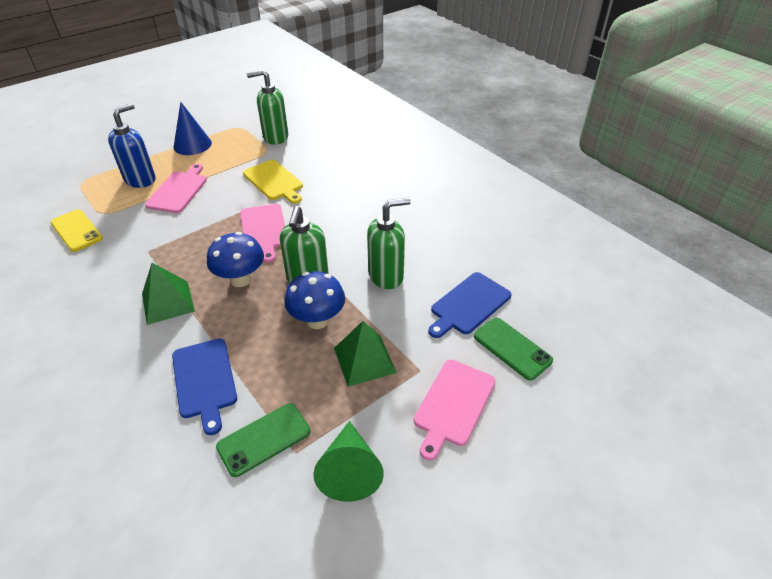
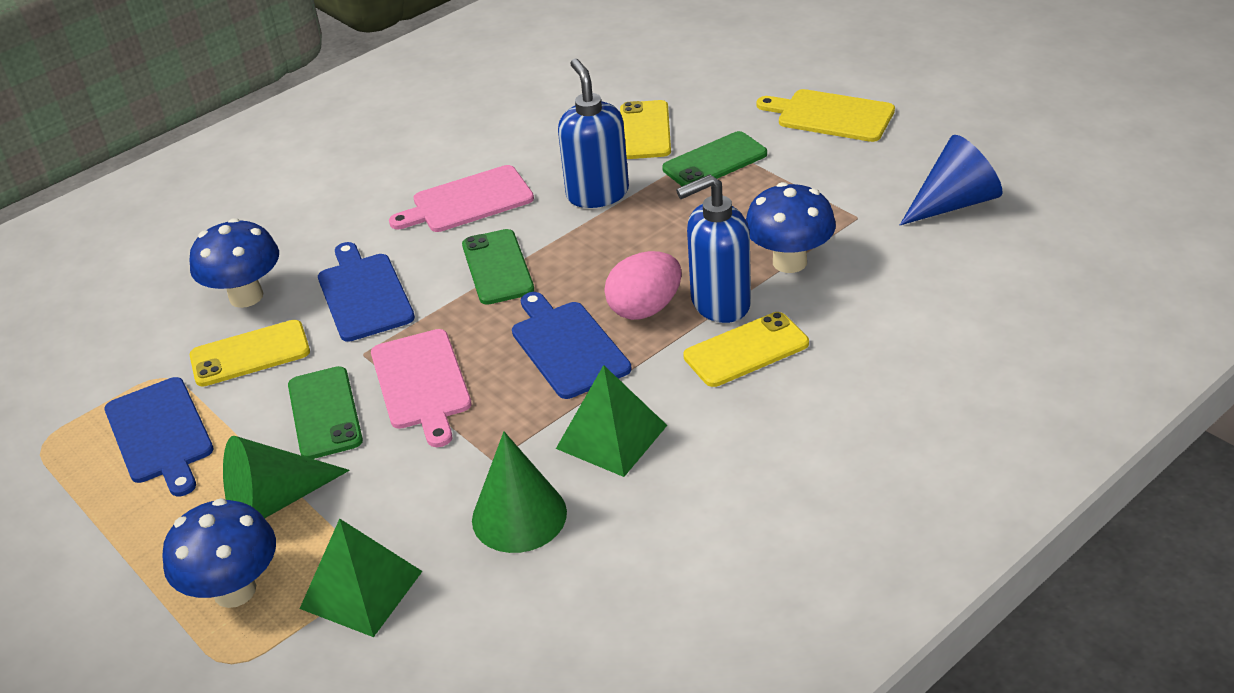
blue cutting board: [172,338,237,435] [428,272,511,338] = 2 -> [104,377,214,496] [318,242,415,342] [512,292,632,399] = 3
blue mushroom: [207,232,264,287] [284,271,345,329] = 2 -> [162,498,276,608] [189,218,279,308] [746,182,836,273] = 3
blue soap dispenser: [108,103,156,188] = 1 -> [558,59,629,208] [676,174,751,323] = 2
green cone: [313,421,384,502] = 1 -> [223,436,350,519] [472,432,567,553] = 2
green phone: [216,403,310,477] [474,318,553,380] = 2 -> [288,366,363,459] [462,229,534,305] [662,131,767,186] = 3
green soap dispenser: [247,70,288,145] [280,206,329,283] [367,198,411,289] = 3 -> none = 0
pink cutting board: [145,164,207,213] [240,204,285,263] [413,359,496,461] = 3 -> [371,329,471,447] [389,165,534,232] = 2
pink egg: none = 0 -> [605,251,682,320] = 1
yellow phone: [51,209,103,252] = 1 -> [190,320,310,386] [620,100,671,159] [683,312,809,387] = 3

